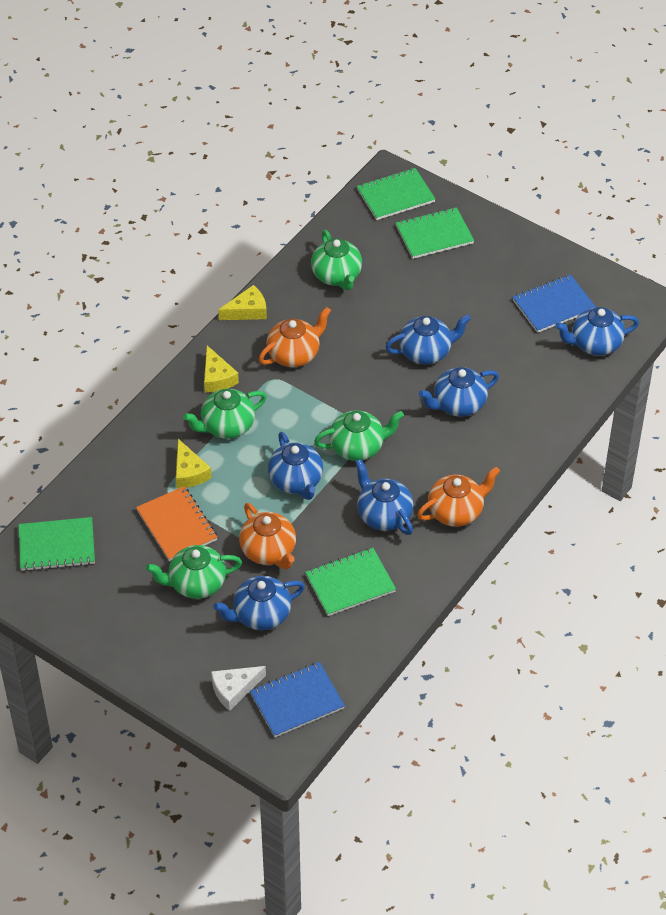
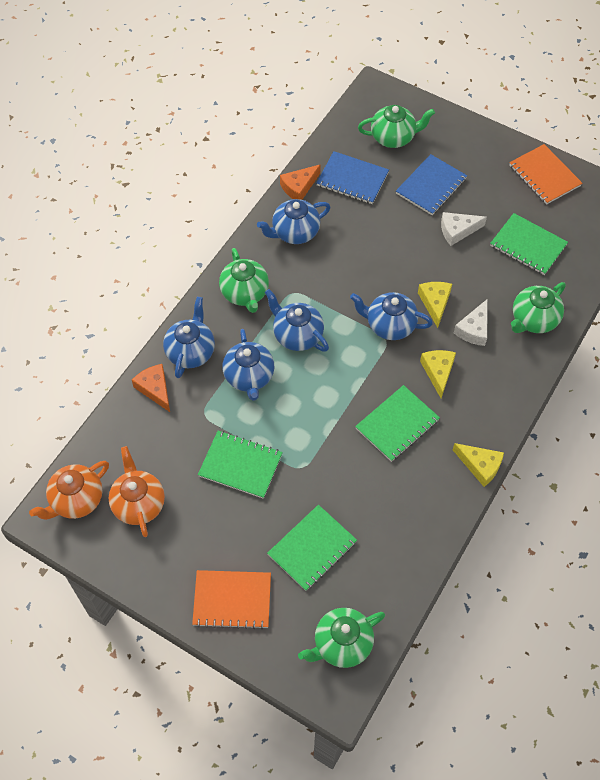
blue teapot: [213,576,305,630] [268,432,323,500] [355,459,413,535] [386,314,471,364] [419,367,499,417] [555,307,639,356] = 6 -> [163,297,215,378] [222,329,274,401] [257,199,330,244] [265,289,329,352] [350,292,433,340] = 5
orange cheese: none = 0 -> [132,364,170,412] [280,164,321,200] = 2
orange notebook: [136,486,218,561] = 1 -> [192,570,271,629] [509,144,582,204] = 2
orange teapot: [239,503,296,569] [259,307,331,367] [417,467,500,527] = 3 -> [29,461,109,520] [109,446,165,537] = 2
white cheese: [211,666,266,711] = 1 -> [441,212,487,246] [454,300,487,346] = 2

